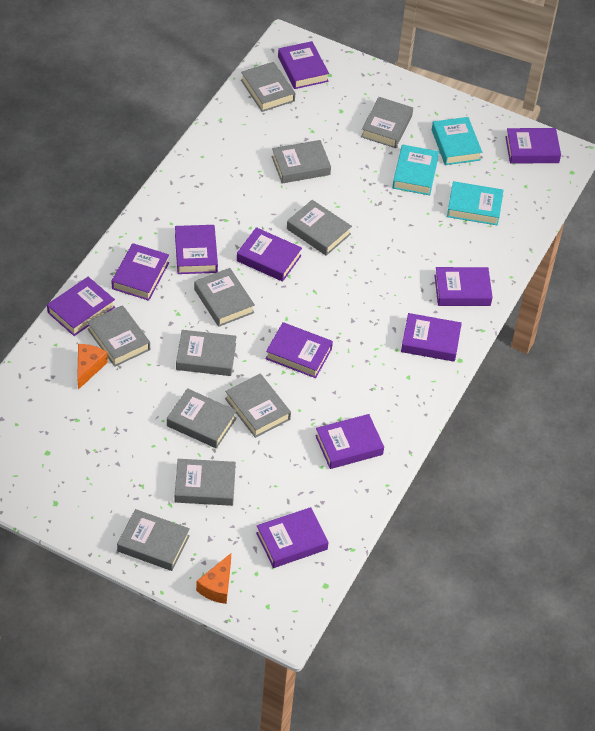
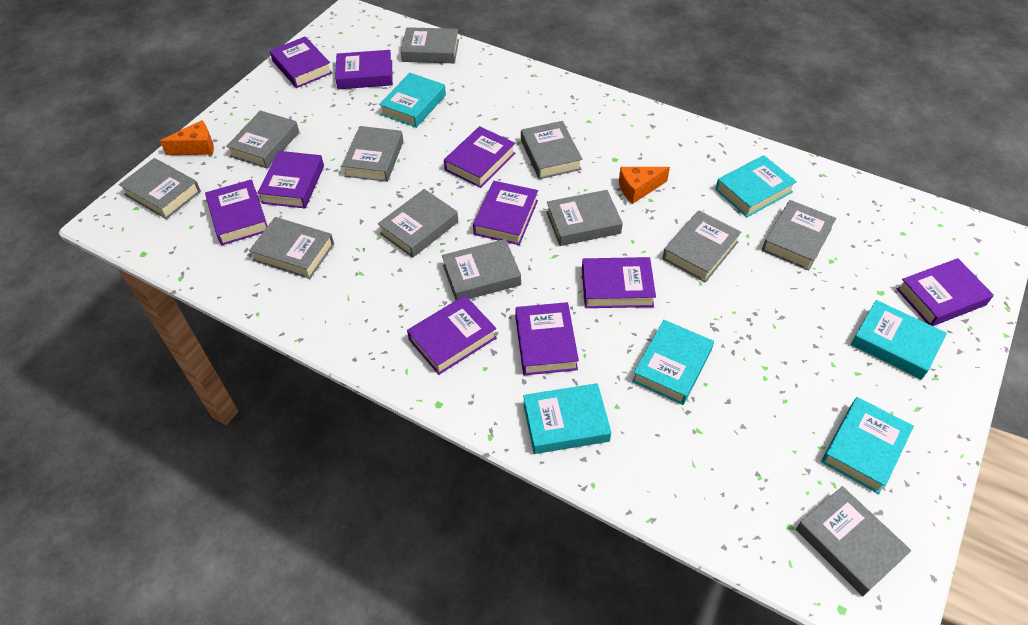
grey book: [87,305,150,367] [117,509,190,571] [167,388,237,448] [175,459,236,506] [176,330,236,376] [194,268,255,327] [225,374,291,438] [241,62,295,112] [272,140,331,183] [287,200,352,256] [361,97,413,148] = 11 -> [119,158,201,219] [226,110,299,169] [249,217,334,279] [342,126,404,182] [378,189,458,258] [401,27,459,63] [442,239,521,300] [521,121,582,179] [547,190,623,246] [663,210,741,282] [762,200,836,270] [796,486,912,596] = 12
purple book: [47,277,115,336] [111,243,169,301] [175,225,218,274] [237,227,302,282] [256,507,329,568] [266,322,333,378] [278,41,329,89] [315,414,384,469] [401,313,462,362] [434,267,493,306] [505,128,561,163] = 11 -> [205,179,267,245] [258,151,324,208] [270,36,332,88] [335,50,393,89] [407,295,497,375] [444,126,516,188] [473,181,538,245] [515,302,579,375] [582,257,656,308] [897,258,994,326] = 10
turquoise book: [392,145,439,195] [432,117,482,165] [447,181,504,226] = 3 -> [379,73,446,128] [523,383,611,454] [632,320,714,405] [715,155,797,217] [821,397,914,494] [851,300,947,380] = 6

